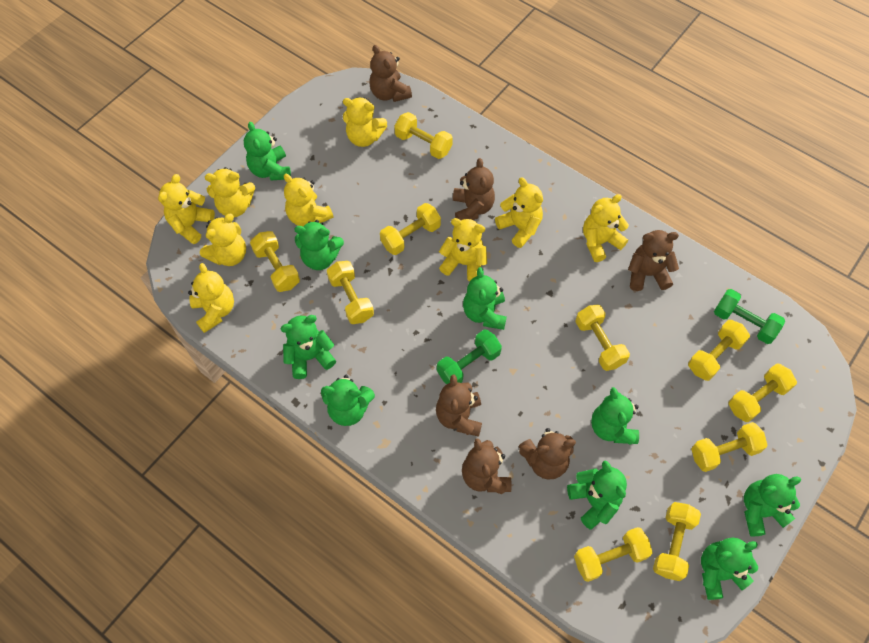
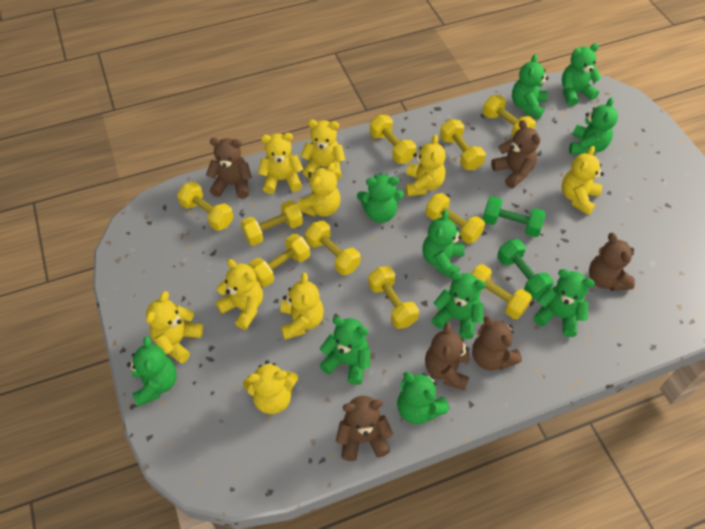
green teddy bear: [244,122,291,180] [280,315,336,379] [294,220,344,270] [321,375,375,426] [463,267,507,330] [567,461,627,530] [591,387,639,445] [701,538,758,600] [744,474,801,536] = 9 -> [127,336,177,407] [319,317,370,385] [357,173,404,223] [397,372,450,424] [422,210,465,279] [432,271,486,339] [512,54,549,119] [533,269,595,337] [562,43,601,106] [569,97,618,155] = 10

